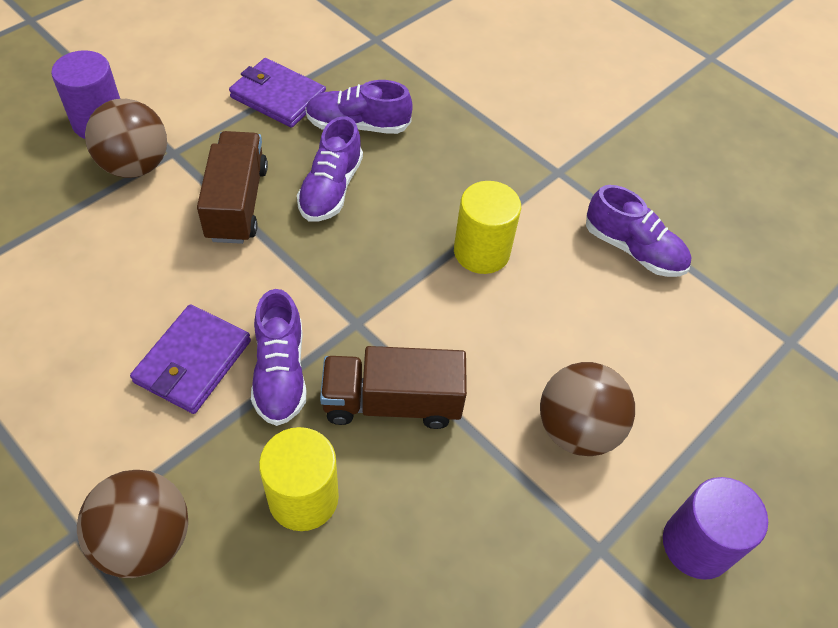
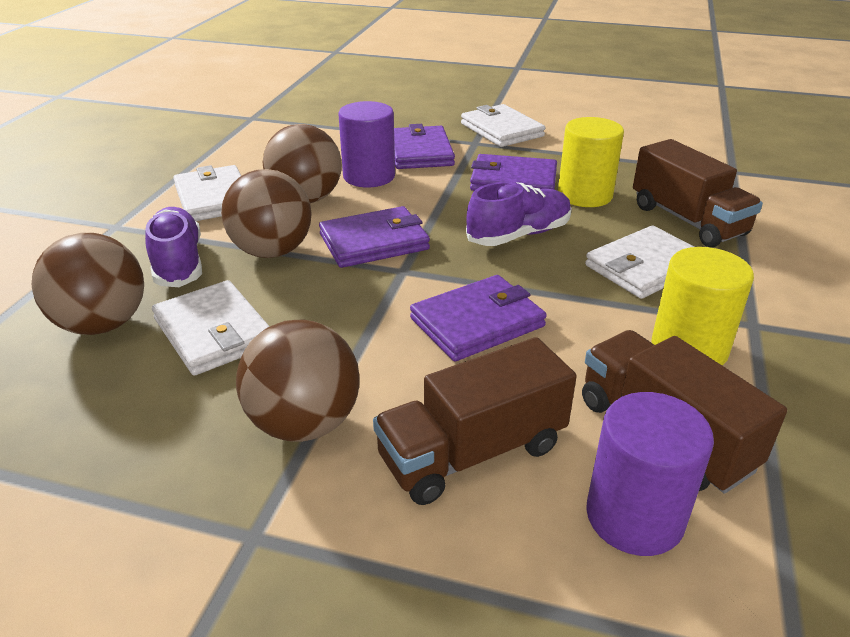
brown ball: [77,470,188,578] [85,99,167,178] [540,362,635,456] = 3 -> [32,233,144,335] [221,169,312,258] [236,320,360,442] [263,124,342,203] = 4
brown truck: [197,131,268,244] [320,346,467,429] = 2 -> [373,337,577,505] [582,330,787,494] [633,139,763,247] = 3
purple shoe: [251,289,306,426] [297,116,363,222] [305,80,413,134] [586,185,691,277] = 4 -> [145,207,202,287] [466,182,572,246] = 2
purple wallet: [130,304,251,414] [229,58,326,128] = 2 -> [319,206,430,268] [394,124,455,169] [410,275,547,361] [470,154,557,191] = 4
white wallet: none = 0 -> [152,280,270,376] [173,165,241,221] [461,104,545,147] [585,226,694,299] = 4

